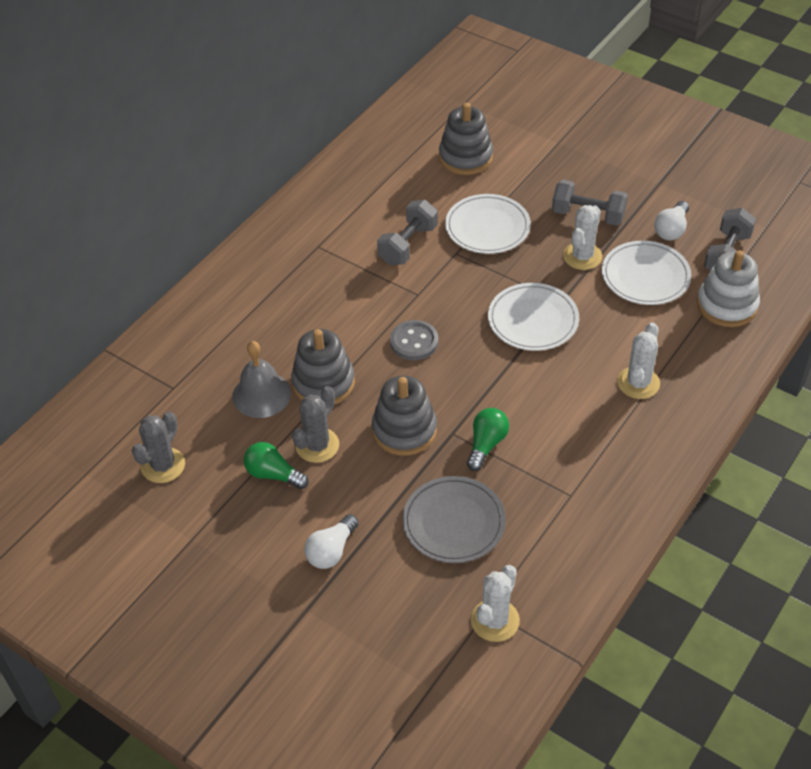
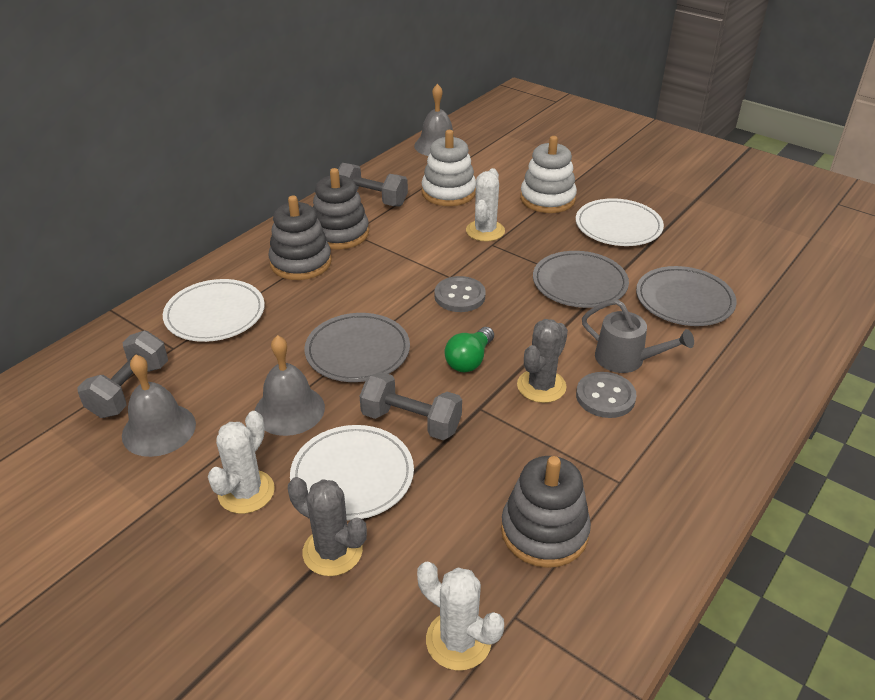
green light bulb: [244,442,309,489] [467,408,509,471] = 2 -> [445,327,494,372] = 1
grey bell: [232,341,291,418] = 1 -> [122,354,196,457] [254,335,325,436] [414,84,455,156] = 3
grey button: [390,320,438,360] = 1 -> [434,276,486,312] [576,372,636,418] = 2
grey plate: [403,476,506,563] = 1 -> [304,313,410,382] [533,251,629,308] [636,266,737,326] = 3
grey watering can: none = 0 -> [582,299,694,373] = 1
white light bulb: [304,514,359,569] [654,201,689,240] = 2 -> none = 0
white stacking toy: [697,250,760,327] = 1 -> [421,130,476,206] [520,136,577,213] = 2

